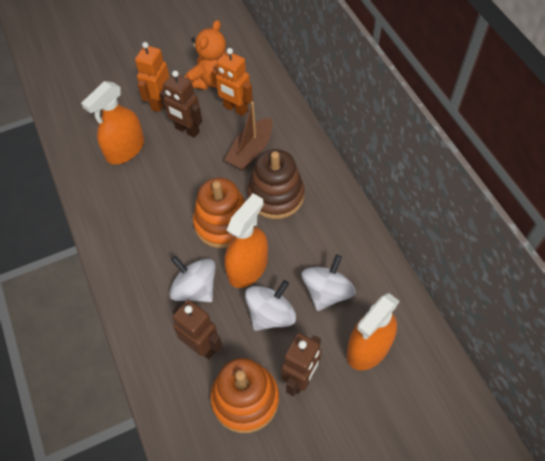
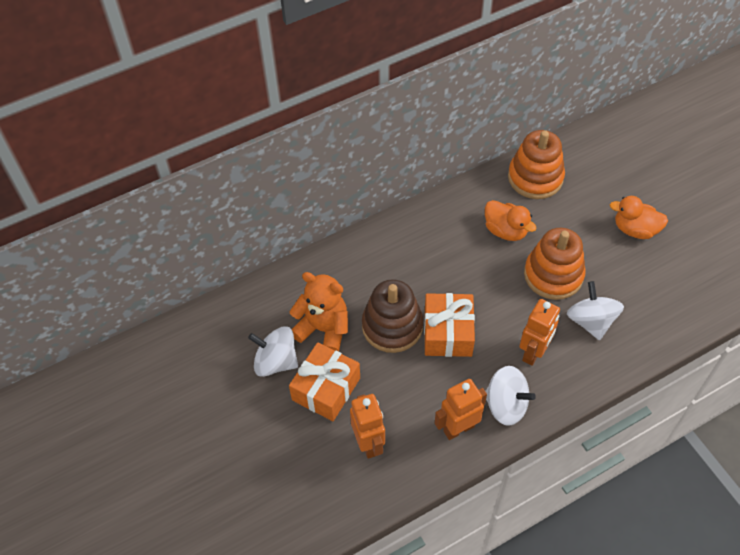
brown boat: [224,102,273,171] = 1 -> none = 0
brown robot: [159,71,202,138] [173,300,223,359] [281,333,321,396] = 3 -> none = 0
orange duck: none = 0 -> [485,200,536,241] [610,196,668,239] = 2
orange gift: none = 0 -> [289,342,360,421] [424,293,475,357] = 2
orange robot: [135,42,170,112] [211,48,253,116] = 2 -> [350,394,385,459] [435,379,487,440] [519,299,560,366] = 3
orange spray bottle: [81,81,144,165] [224,194,268,288] [347,293,399,370] = 3 -> none = 0

